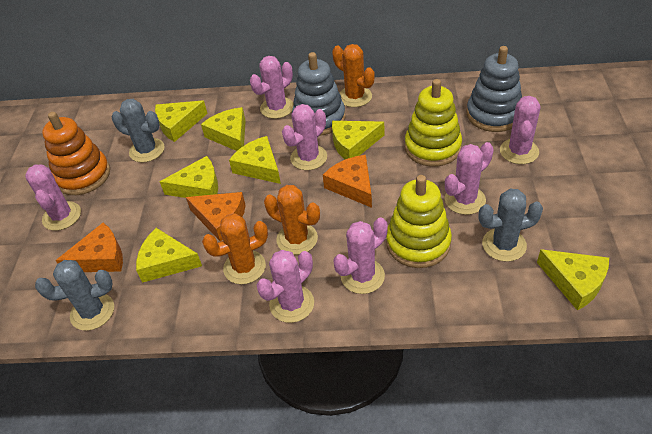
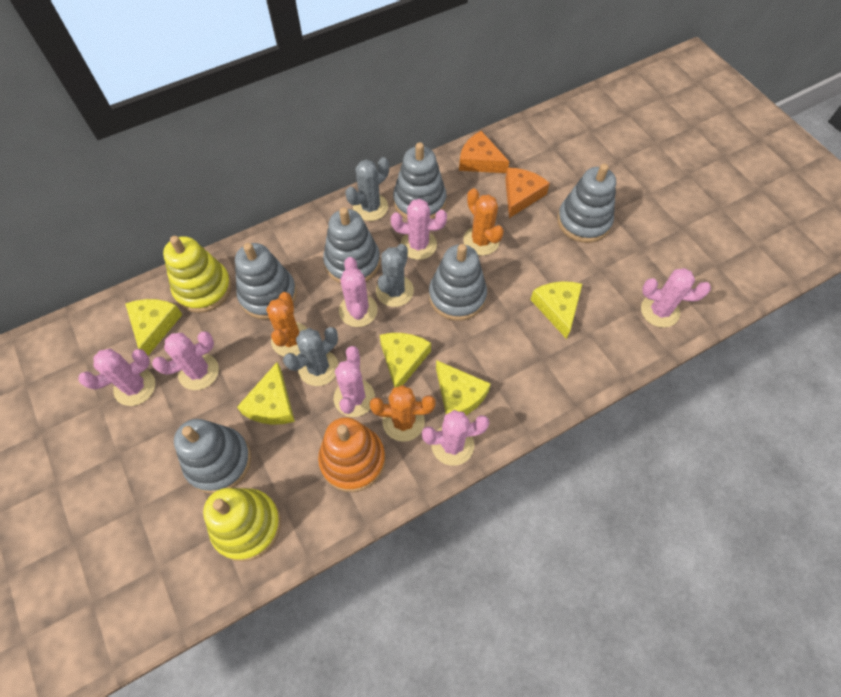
grey stacking toy: [292,52,346,135] [467,46,522,132] = 2 -> [174,419,251,493] [235,243,297,320] [323,207,380,283] [393,142,447,219] [429,244,487,321] [557,164,616,243] = 6
orange cheese: [56,223,123,272] [186,192,245,242] [323,155,372,208] = 3 -> [459,131,509,173] [505,168,550,218] = 2
yellow cheese: [136,228,202,283] [155,101,208,142] [160,156,218,198] [201,107,246,151] [229,136,281,184] [332,121,385,159] [537,249,609,311] = 7 -> [125,299,183,356] [237,362,295,425] [380,333,431,388] [436,360,491,415] [531,281,582,339] = 5

